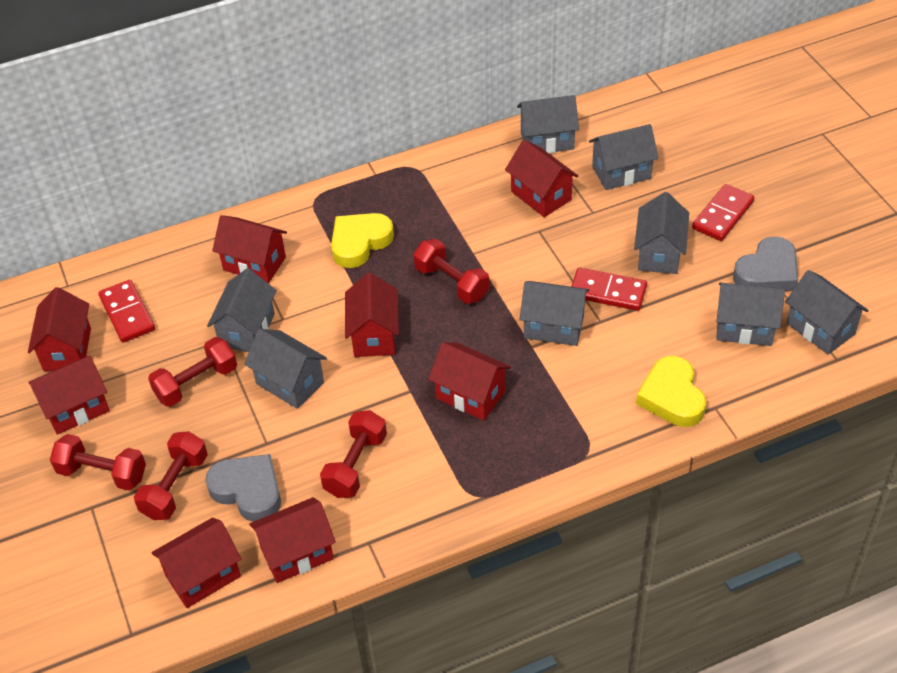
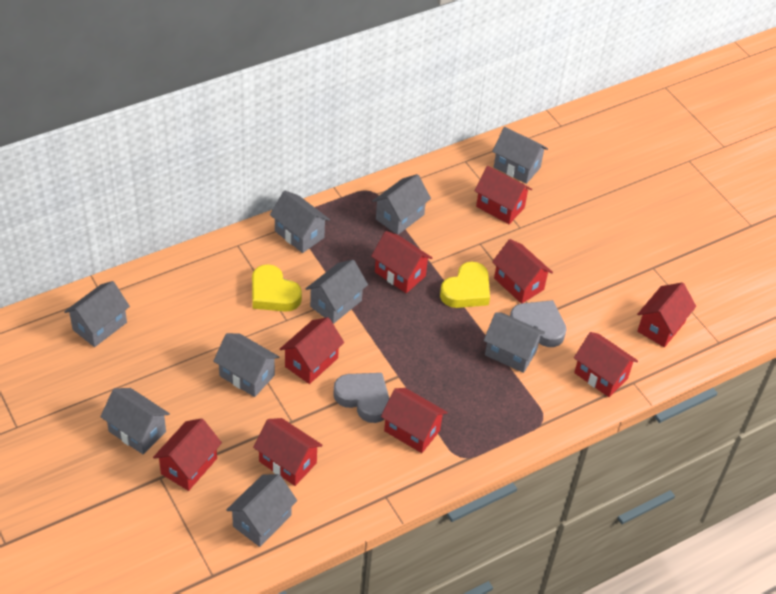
grey house: [207,268,277,352] [244,329,327,409] [517,95,579,153] [520,281,589,346] [589,124,659,190] [634,192,689,274] [716,283,785,346] [785,270,869,355] = 8 -> [64,281,130,347] [100,388,170,455] [213,333,279,397] [226,474,297,547] [270,191,330,253] [306,260,368,324] [372,174,431,235] [483,313,545,373] [492,127,548,184] = 9
red domino: [98,280,155,343] [571,268,647,311] [692,184,755,241] = 3 -> none = 0
red dumbbell: [50,434,146,491] [134,431,208,520] [148,337,237,407] [320,410,387,498] [413,239,489,304] = 5 -> none = 0
red house: [28,287,91,371] [28,356,110,435] [151,518,241,608] [212,215,287,283] [249,497,336,583] [345,273,399,357] [428,342,511,421] [505,140,578,217] = 8 -> [153,418,222,491] [253,418,323,486] [280,317,344,384] [371,231,432,293] [381,388,448,453] [475,166,532,224] [492,239,553,303] [574,332,638,397] [637,283,696,347] = 9

